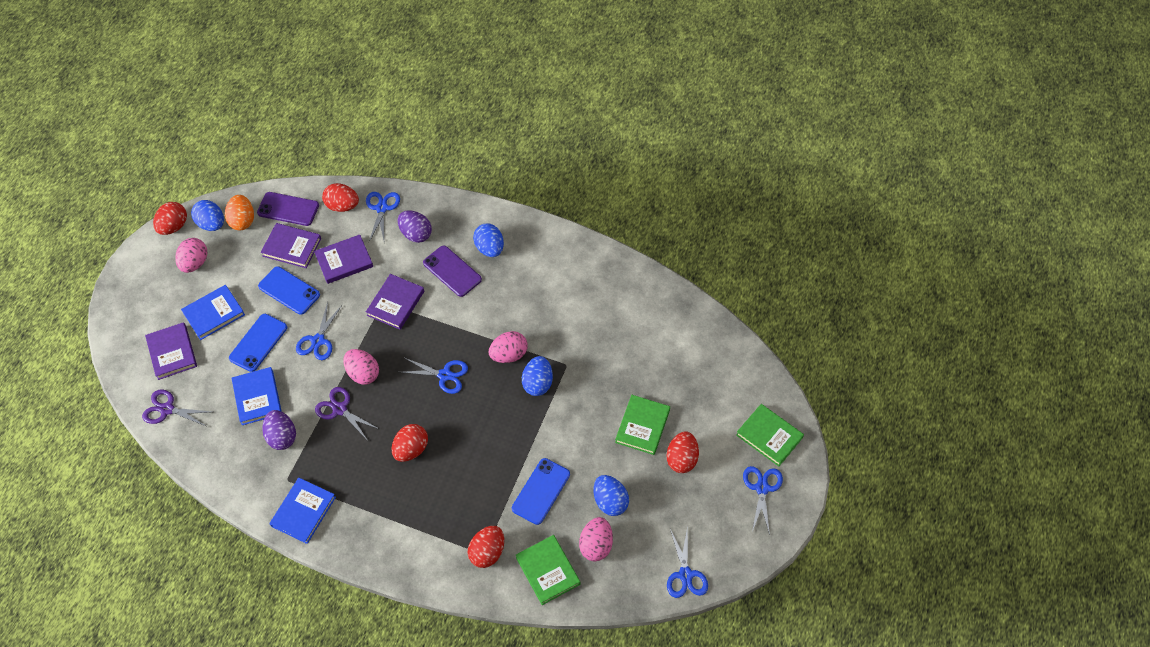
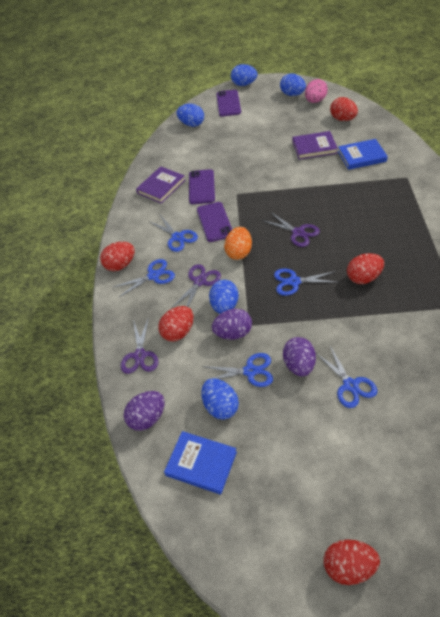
blue book: [181,285,245,340] [231,367,282,425] [269,478,336,544] = 3 -> [164,431,237,495] [338,139,388,170] = 2
blue egg: [191,200,224,231] [473,223,504,257] [522,356,553,396] [594,475,629,516] = 4 -> [176,104,204,127] [201,378,239,420] [209,280,239,314] [231,64,257,86] [280,73,306,96] = 5
blue phone: [229,314,287,372] [258,266,320,315] [512,458,570,525] = 3 -> none = 0
green book: [516,535,580,605] [615,395,670,455] [736,404,804,467] = 3 -> none = 0
pink egg: [175,238,207,273] [343,349,379,385] [489,331,527,363] [579,517,613,561] = 4 -> [305,79,328,103] = 1
purple book: [145,322,197,380] [261,223,321,268] [314,235,373,284] [366,274,424,330] = 4 -> [136,166,185,204] [292,131,338,160] = 2
purple egg: [262,410,296,450] [398,210,432,243] = 2 -> [124,391,165,431] [212,309,252,340] [283,337,316,377] = 3
purple phone: [257,192,319,226] [423,245,482,297] = 2 -> [189,169,215,204] [197,202,232,242] [216,90,241,117] = 3
purple scissors: [142,389,211,426] [315,387,379,441] = 2 -> [121,317,158,374] [171,264,221,308] [262,212,320,247] = 3

